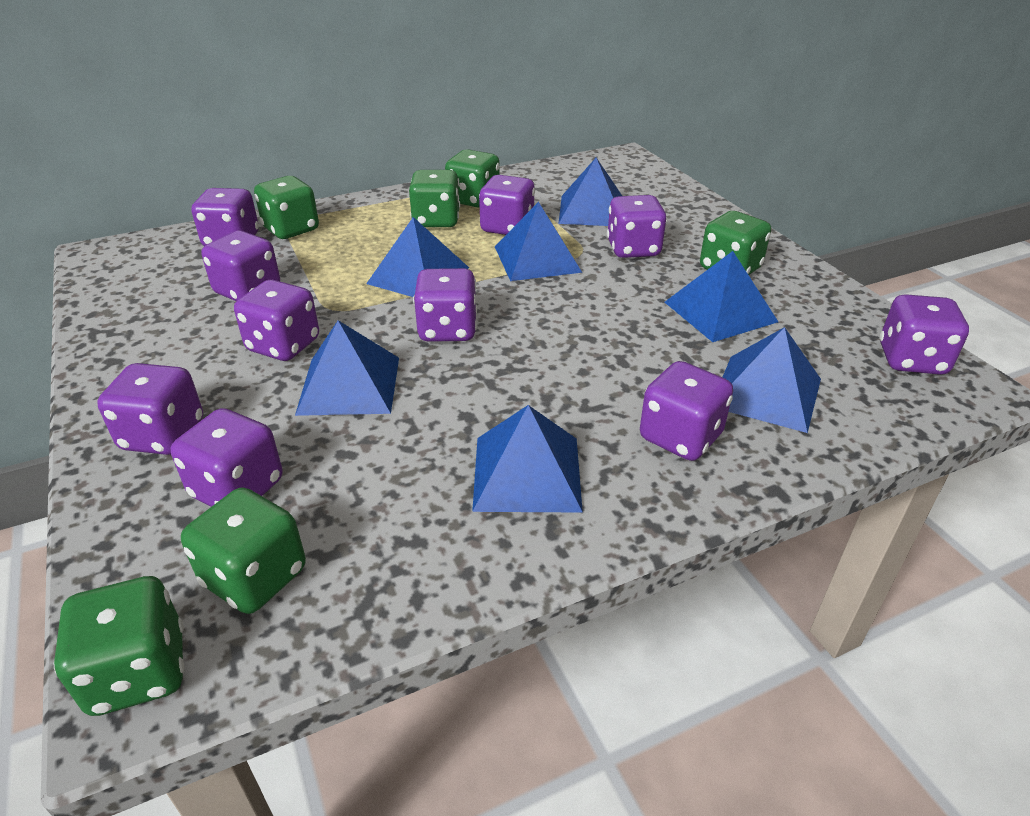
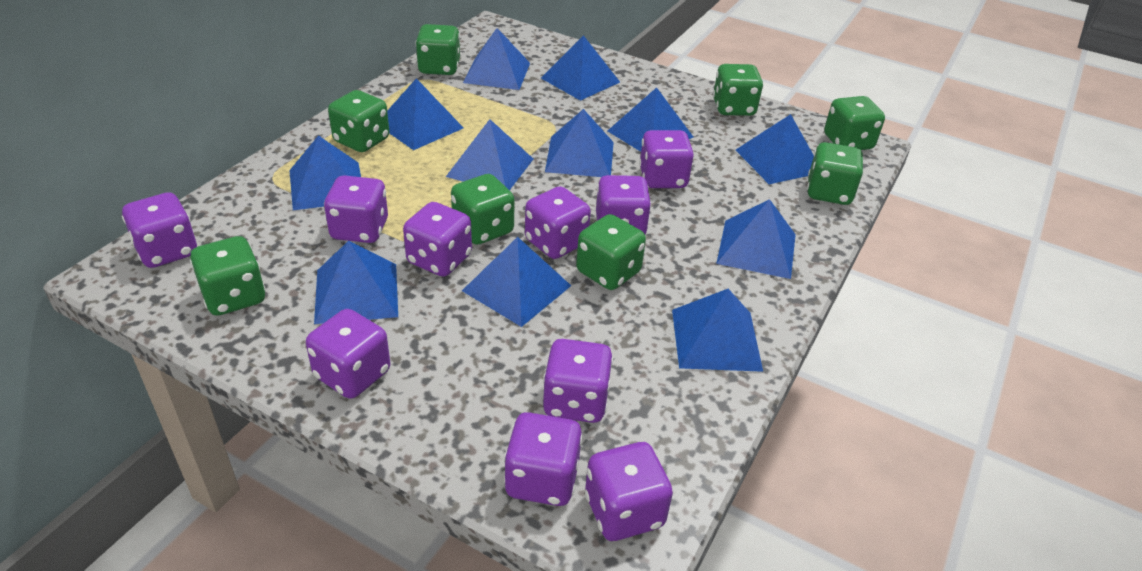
blue pyramid: [295,320,399,416] [366,217,469,297] [472,405,583,513] [495,202,582,281] [558,158,622,226] [665,251,778,342] [723,327,821,433] = 7 -> [289,135,361,210] [314,241,398,324] [387,78,464,150] [446,119,533,190] [462,237,571,327] [463,28,530,90] [541,35,620,101] [545,109,614,177] [608,87,693,152] [672,289,763,372] [716,199,796,279] [736,114,814,184] = 12
green dice: [54,576,185,716] [181,487,306,614] [254,176,319,239] [409,170,460,227] [445,149,500,207] [700,211,771,275] = 6 -> [190,236,266,316] [328,90,389,152] [415,24,460,75] [451,174,514,245] [576,214,646,290] [713,64,763,116] [807,142,864,205] [824,96,885,150] = 8

